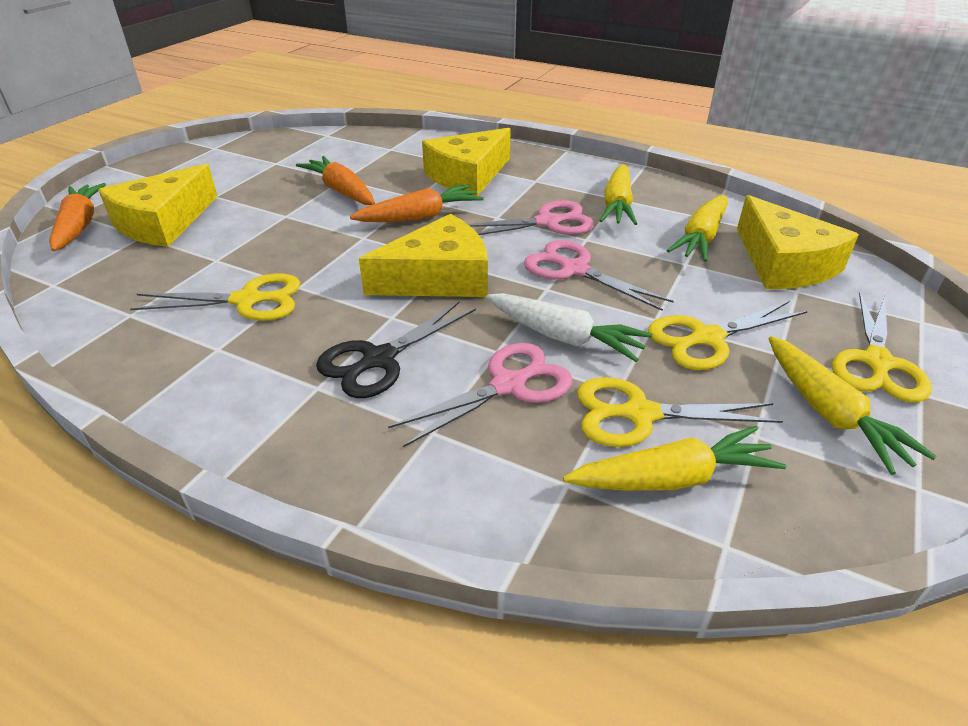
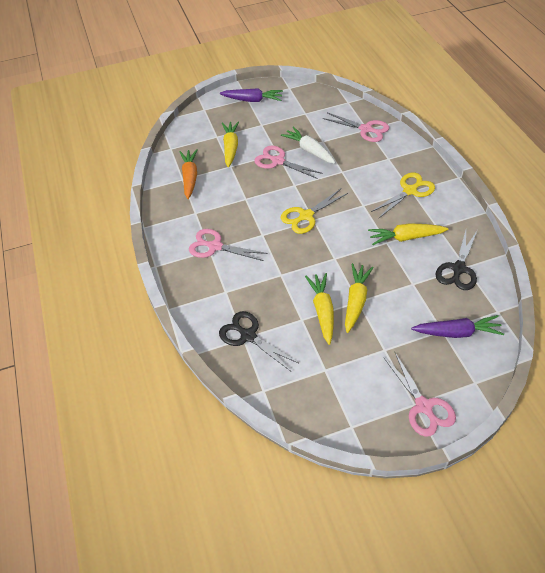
black scissors: [316,301,476,398] = 1 -> [219,311,298,371] [435,231,477,290] = 2
orange carrot: [49,183,106,251] [296,156,375,205] [350,184,484,222] = 3 -> [179,149,198,199] = 1
pink scissors: [388,343,573,447] [468,200,594,235] [524,240,674,311] = 3 -> [189,229,268,261] [254,146,323,179] [323,112,389,142] [383,353,456,437] = 4
purple carrot: none = 0 -> [220,88,283,102] [411,315,504,338] = 2
yellow cheese: [98,164,218,247] [359,214,488,297] [422,128,511,196] [737,195,859,289] = 4 -> none = 0
yellow scissors: [130,273,300,321] [577,377,783,447] [648,301,808,370] [832,292,931,403] = 4 -> [281,189,348,234] [371,173,435,218] = 2

